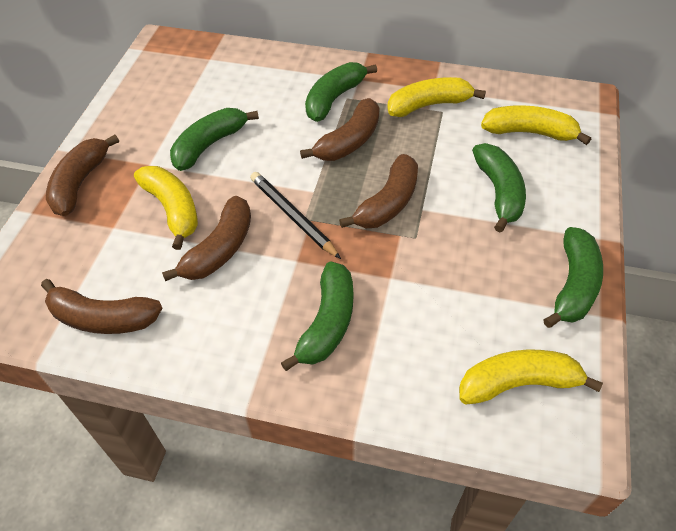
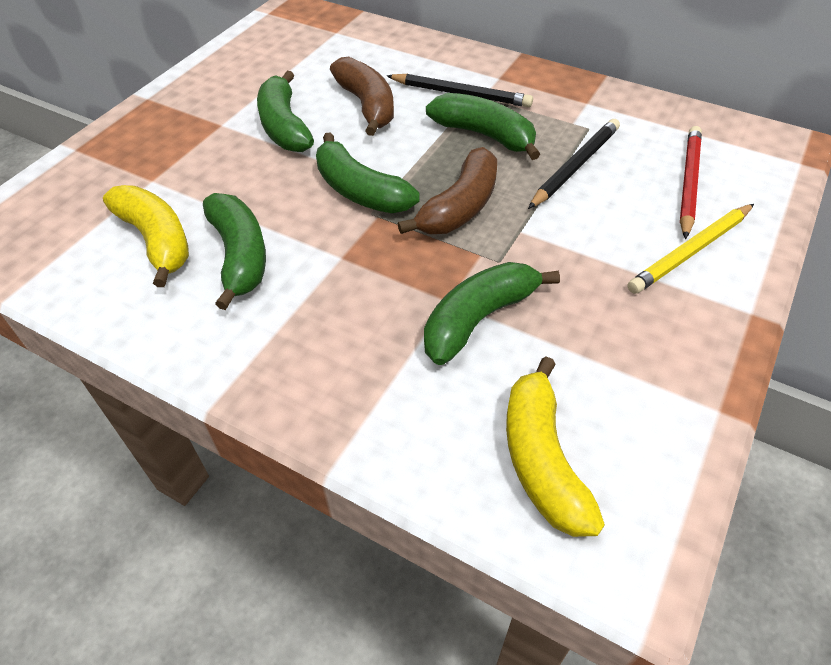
black pencil: [250,172,341,259] = 1 -> [387,74,533,107] [528,119,620,209] = 2
brown banana: [41,279,162,334] [46,135,119,216] [162,196,251,281] [300,98,380,161] [339,154,418,228] = 5 -> [330,57,394,136] [398,147,497,234] = 2
red pencil: none = 0 -> [680,126,702,239] = 1
yellow banana: [134,166,198,250] [387,77,486,117] [459,350,603,405] [481,105,591,145] = 4 -> [103,185,189,287] [506,356,605,537] = 2
yellow pencil: none = 0 -> [627,204,754,294] = 1

